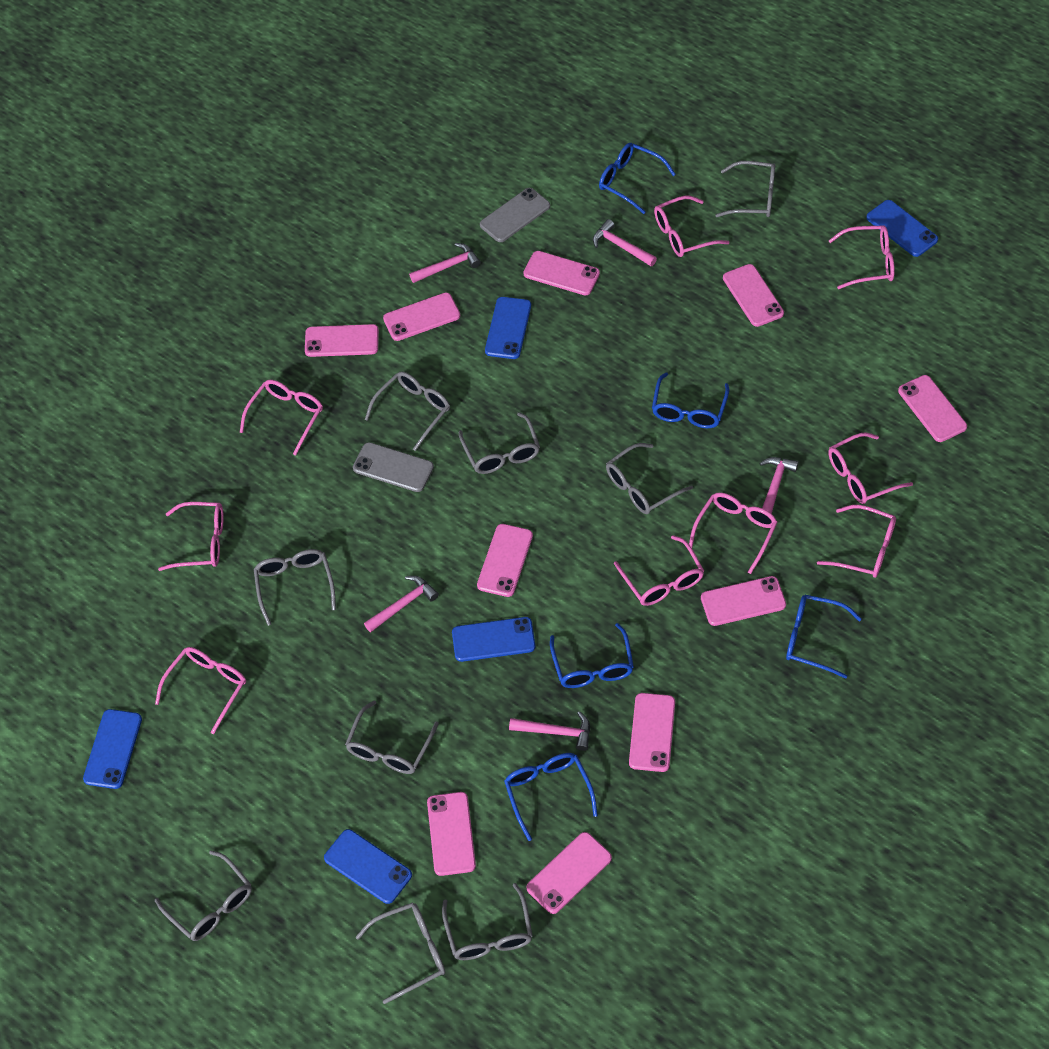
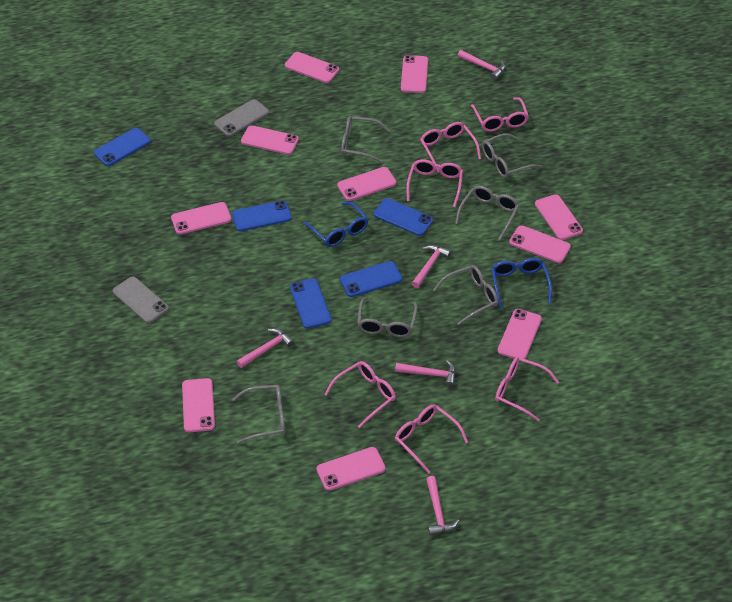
blue glasses: [504,753,598,841] [550,623,634,688] [599,143,676,214] [652,373,729,428] [786,595,862,679] = 5 -> [303,202,368,247] [491,258,552,309] = 2
grey glasses: [155,851,252,941] [254,549,336,626] [345,700,439,774] [356,902,445,1004] [365,372,450,451] [442,883,533,960] [459,412,540,474] [606,443,693,514] [715,161,775,217] = 9 -> [232,385,285,444] [341,116,390,163] [357,297,418,337] [433,265,498,325] [455,186,519,240] [482,133,542,178] = 6
pink glasses: [155,647,246,734] [158,502,224,571] [240,380,323,455] [614,535,704,606] [654,196,730,257] [689,492,778,574] [817,505,896,578] [828,225,895,289] [828,432,913,504] = 9 -> [324,361,396,428] [395,405,468,474] [407,159,463,207] [420,122,481,173] [471,97,529,132] [495,357,559,422] = 6

